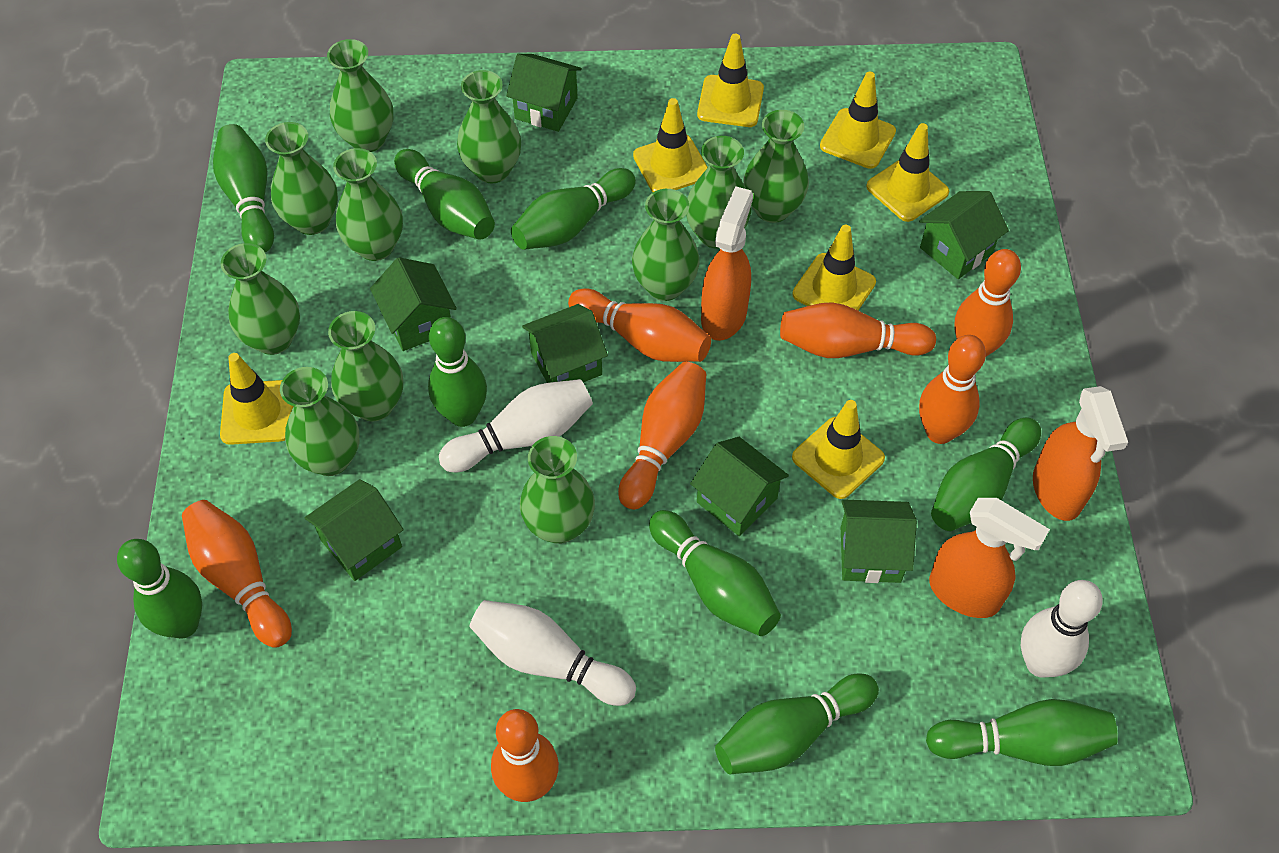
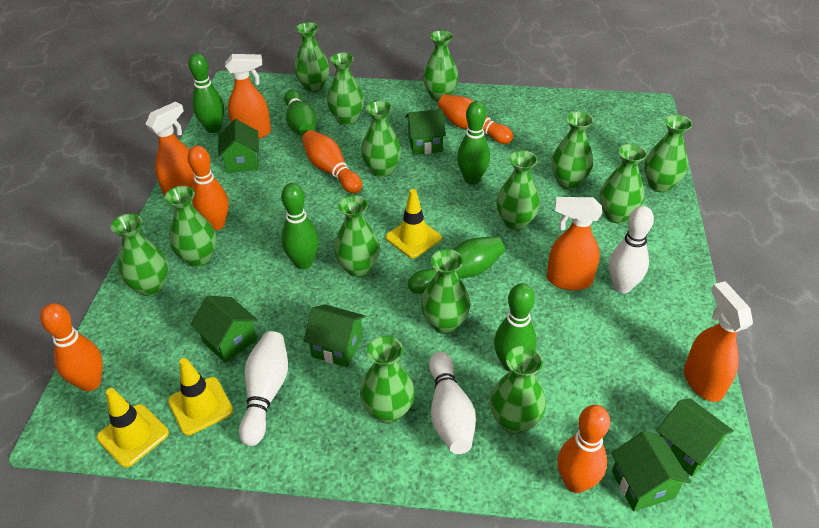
green bowling pin: [117,539,202,639] [213,124,274,252] [394,149,495,240] [428,317,487,427] [511,168,636,250] [649,510,781,636] [715,673,879,774] [926,699,1118,766] [931,418,1041,531] = 9 -> [188,53,224,133] [281,183,319,269] [284,90,317,136] [408,236,505,294] [457,101,490,184] [494,283,537,372] = 6
green house: [305,479,404,581] [370,257,457,351] [506,54,582,132] [522,304,608,383] [690,437,789,536] [841,499,917,583] [919,191,1009,279] = 7 -> [190,296,258,363] [218,119,259,173] [304,304,365,367] [406,109,446,155] [611,431,691,511] [657,398,734,476] = 6
green vase: [221,243,300,355] [265,122,338,235] [280,367,360,476] [327,39,393,152] [328,311,403,422] [333,148,403,261] [457,70,521,183] [520,436,595,544] [632,189,700,301] [686,136,751,249] [743,110,809,223] = 11 -> [111,214,168,296] [164,186,216,267] [294,22,329,93] [327,53,364,125] [334,195,380,277] [360,336,415,424] [361,101,401,177] [421,249,470,334] [423,30,459,102] [490,346,546,434] [496,151,540,230] [552,112,594,189] [600,144,647,224] [644,115,693,193] = 14
orange bowling pin: [182,500,292,648] [491,709,559,802] [568,288,711,362] [618,362,706,510] [780,302,936,358] [919,335,986,444] [954,249,1021,357] = 7 -> [40,303,103,391] [187,145,229,230] [302,130,362,193] [438,94,513,144] [557,405,610,493] = 5
orange spray bottle: [701,186,753,341] [929,498,1050,618] [1033,386,1128,521] = 3 -> [145,101,194,198] [225,54,271,139] [547,197,602,290] [684,282,753,402] = 4
yellow traffic cone: [220,353,294,445] [633,98,708,192] [697,34,764,127] [792,225,876,311] [792,400,885,499] [820,72,896,169] [866,123,949,222] = 7 -> [97,388,169,468] [168,358,233,436] [386,189,442,258] = 3

